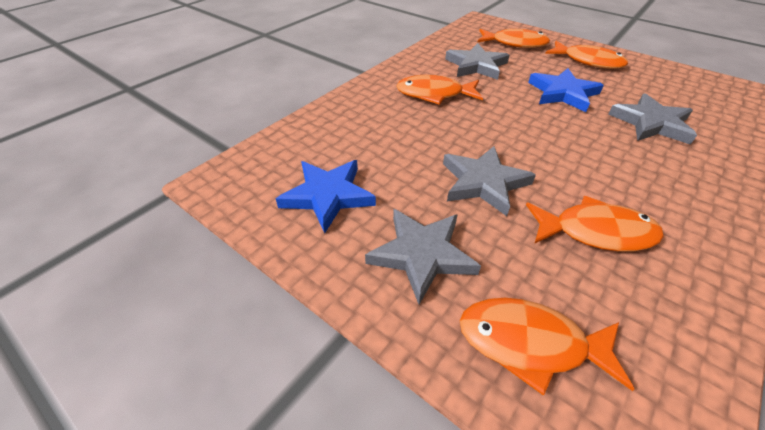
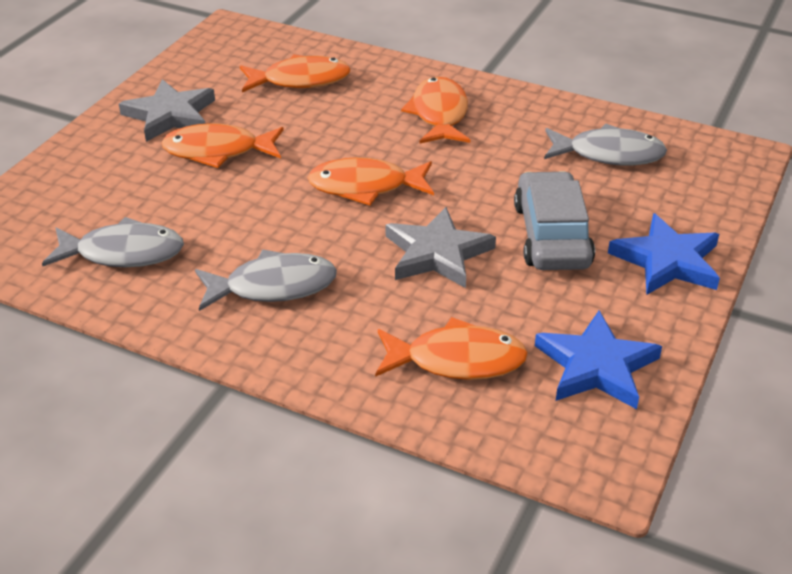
grey car: none = 0 -> [514,171,595,270] = 1
grey fish: none = 0 -> [42,217,184,267] [195,249,337,311] [544,124,667,166] = 3
grey star: [365,209,481,304] [443,146,536,216] [445,43,509,80] [608,93,697,145] = 4 -> [119,79,215,142] [386,207,496,288] = 2

